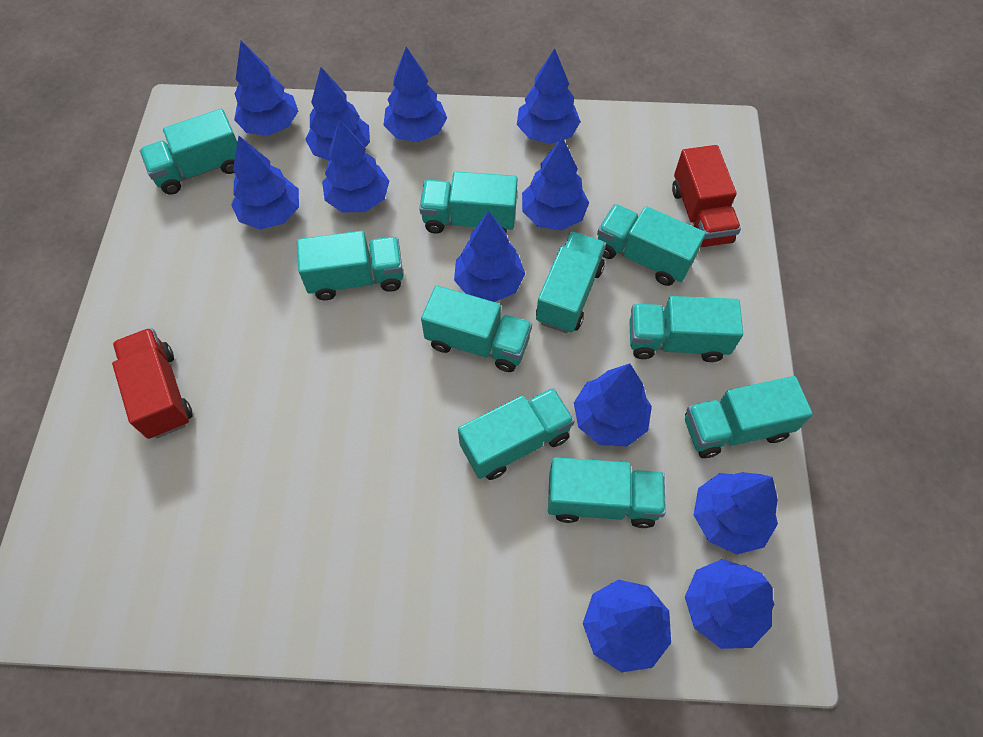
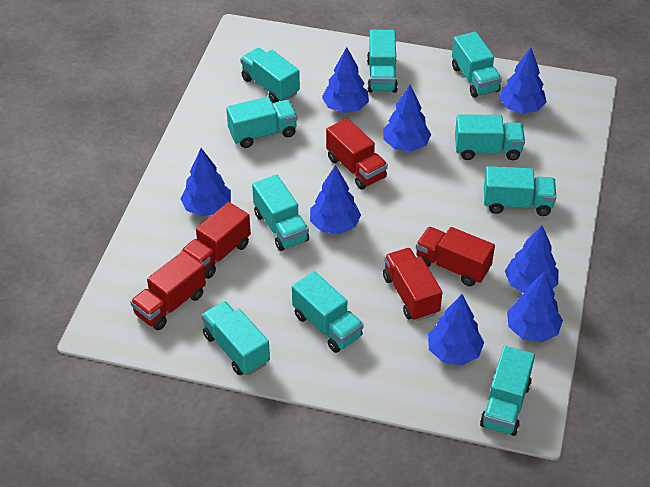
blue tree: [231,136,299,229] [234,41,298,136] [305,67,370,160] [322,120,389,213] [384,47,447,142] [454,211,525,302] [517,48,581,144] [522,137,589,230] [574,363,652,447] [583,580,671,672] [685,559,774,649] [694,472,778,554] = 12 -> [180,148,231,217] [310,165,361,234] [322,47,369,113] [383,85,431,151] [428,294,484,365] [499,48,547,114] [505,226,559,293] [507,271,563,342] = 8
red truck: [112,328,193,439] [672,145,741,247] = 2 -> [130,251,206,330] [181,202,251,279] [326,118,388,190] [383,248,442,321] [416,227,495,286] = 5

